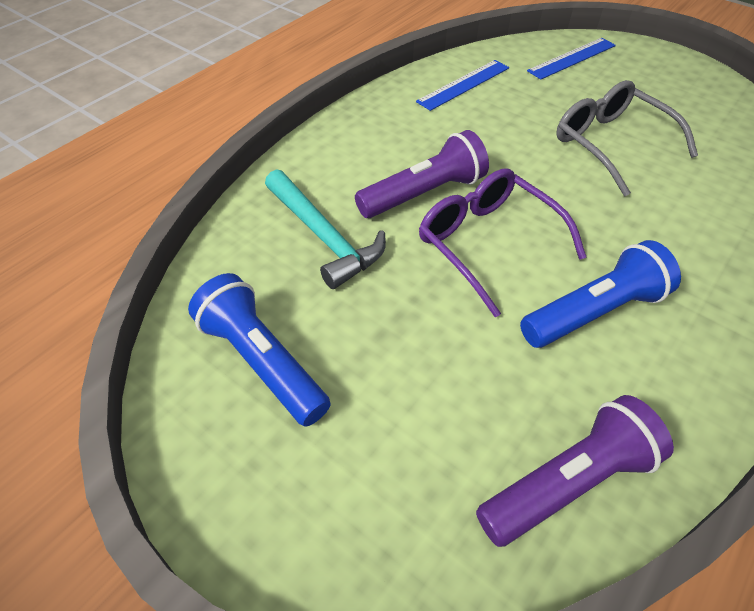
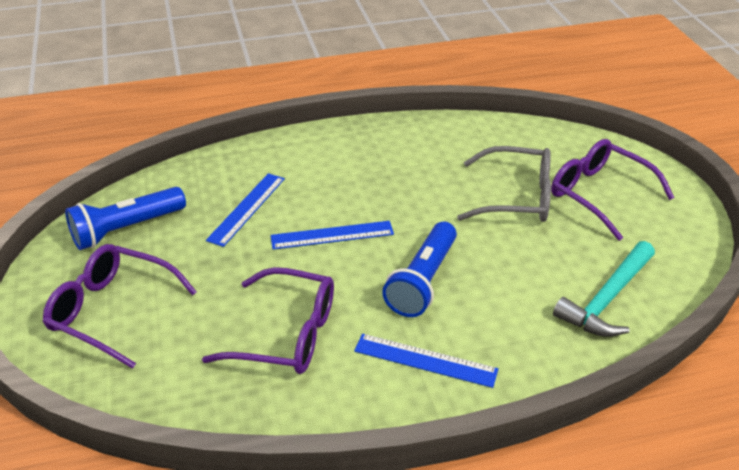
blue ruler: [416,60,509,111] [527,38,616,79] = 2 -> [206,173,285,247] [271,221,394,250] [354,334,498,388] = 3
purple flashlight: [355,130,489,218] [476,395,674,547] = 2 -> none = 0
purple glasses: [419,168,586,317] = 1 -> [43,244,197,369] [202,267,334,374] [551,139,674,241] = 3

